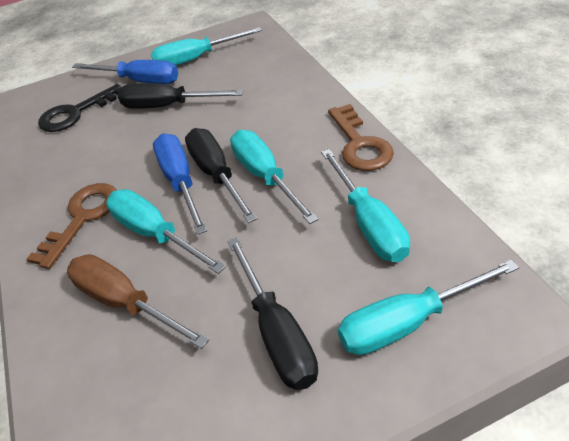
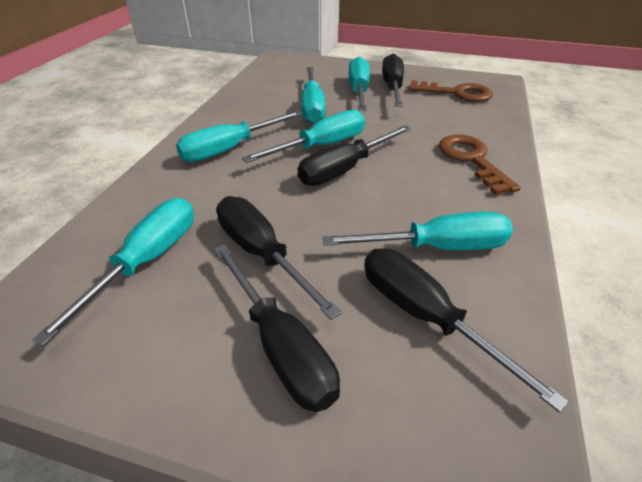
black key: [38,84,121,132] = 1 -> none = 0
black screwdriver: [118,83,243,109] [185,128,257,223] [227,237,318,390] = 3 -> [213,244,340,412] [216,196,342,320] [298,125,411,186] [364,248,569,413] [382,54,404,107] = 5
blue screwdriver: [72,60,178,84] [153,133,207,235] = 2 -> none = 0
brown screwdriver: [67,254,209,349] = 1 -> none = 0
turquoise screwdriver: [106,189,226,274] [151,27,262,66] [230,130,319,224] [321,149,410,262] [338,260,519,355] = 5 -> [32,198,194,346] [176,111,302,162] [242,110,365,163] [301,67,326,123] [323,212,513,250] [349,56,370,111] = 6

